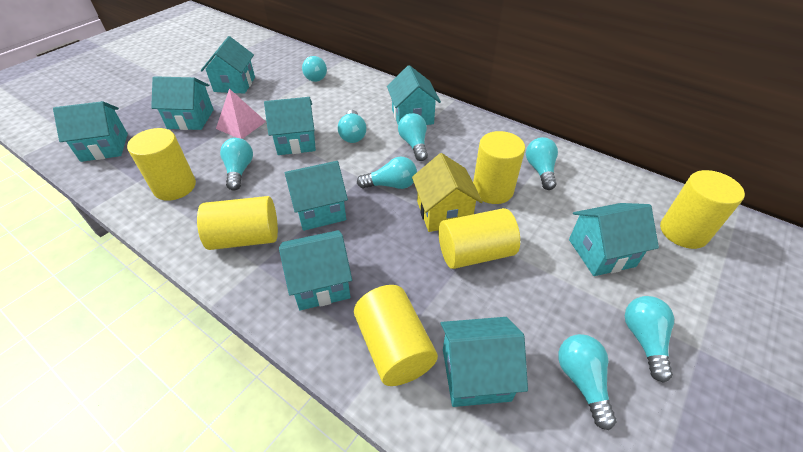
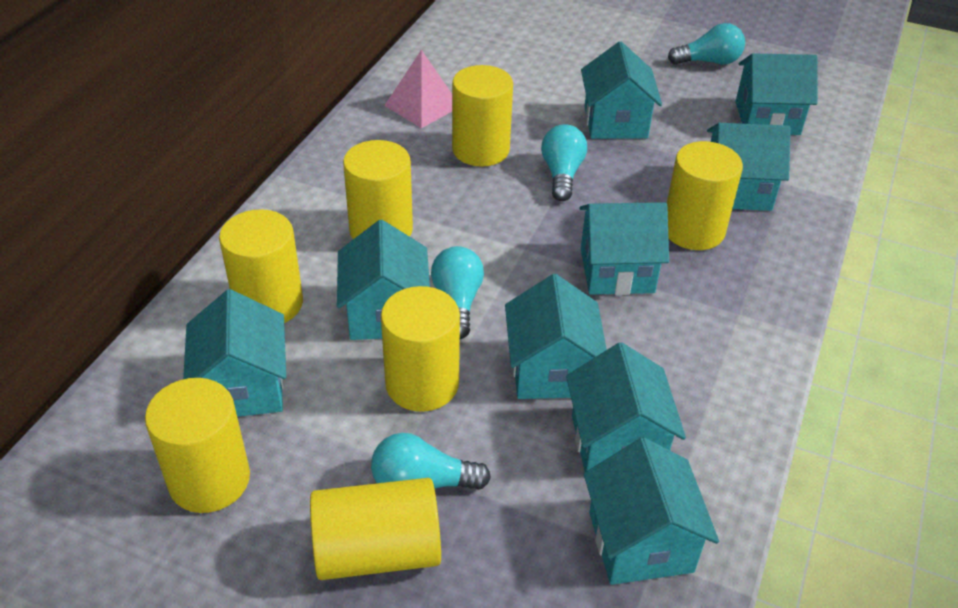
turquoise light bulb: [220,138,253,191] [302,56,327,82] [338,110,366,143] [357,157,417,189] [398,113,428,161] [526,137,558,190] [558,334,617,430] [625,296,674,383] = 8 -> [371,433,491,490] [431,246,484,339] [541,124,587,201] [668,23,745,65] = 4
yellow cylinder: [127,128,196,201] [197,196,278,250] [354,285,438,386] [439,208,520,269] [473,131,525,204] [660,170,745,249] = 6 -> [145,378,250,513] [219,209,303,323] [310,478,441,580] [343,140,413,239] [381,286,460,412] [452,65,513,167] [667,141,743,250] = 7
yellow house: [412,153,483,232] = 1 -> none = 0

